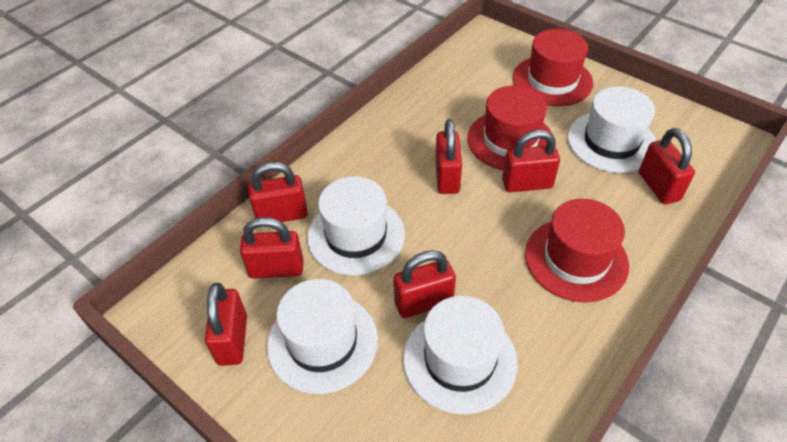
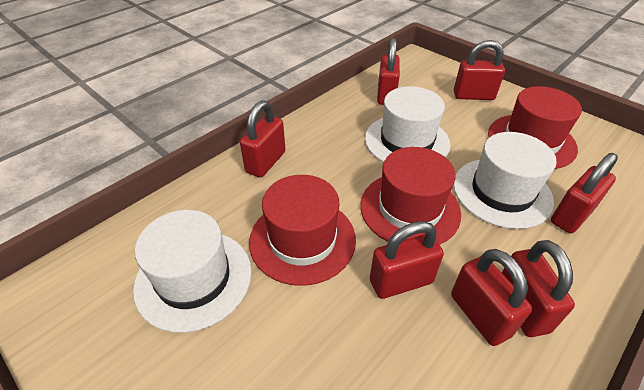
white hat: [267,279,378,394] [307,176,405,275] [403,296,518,414] [568,87,656,173] = 4 -> [133,210,252,333] [365,86,450,162] [454,132,557,229] = 3

